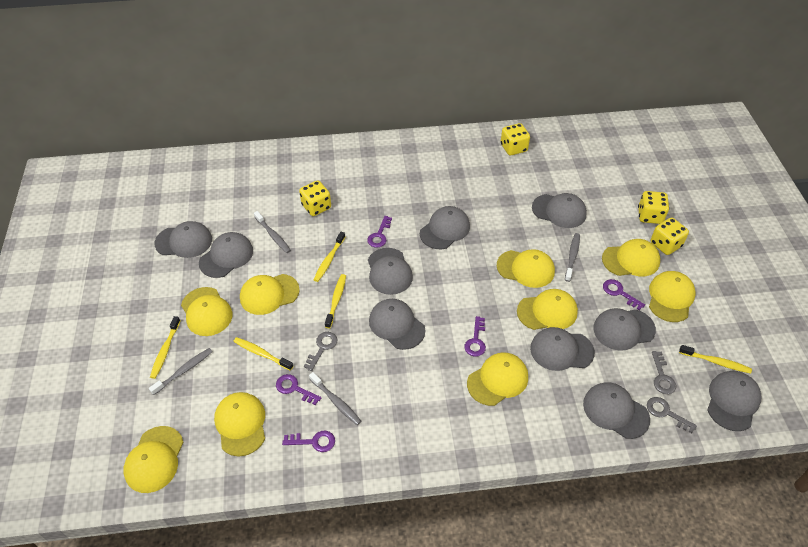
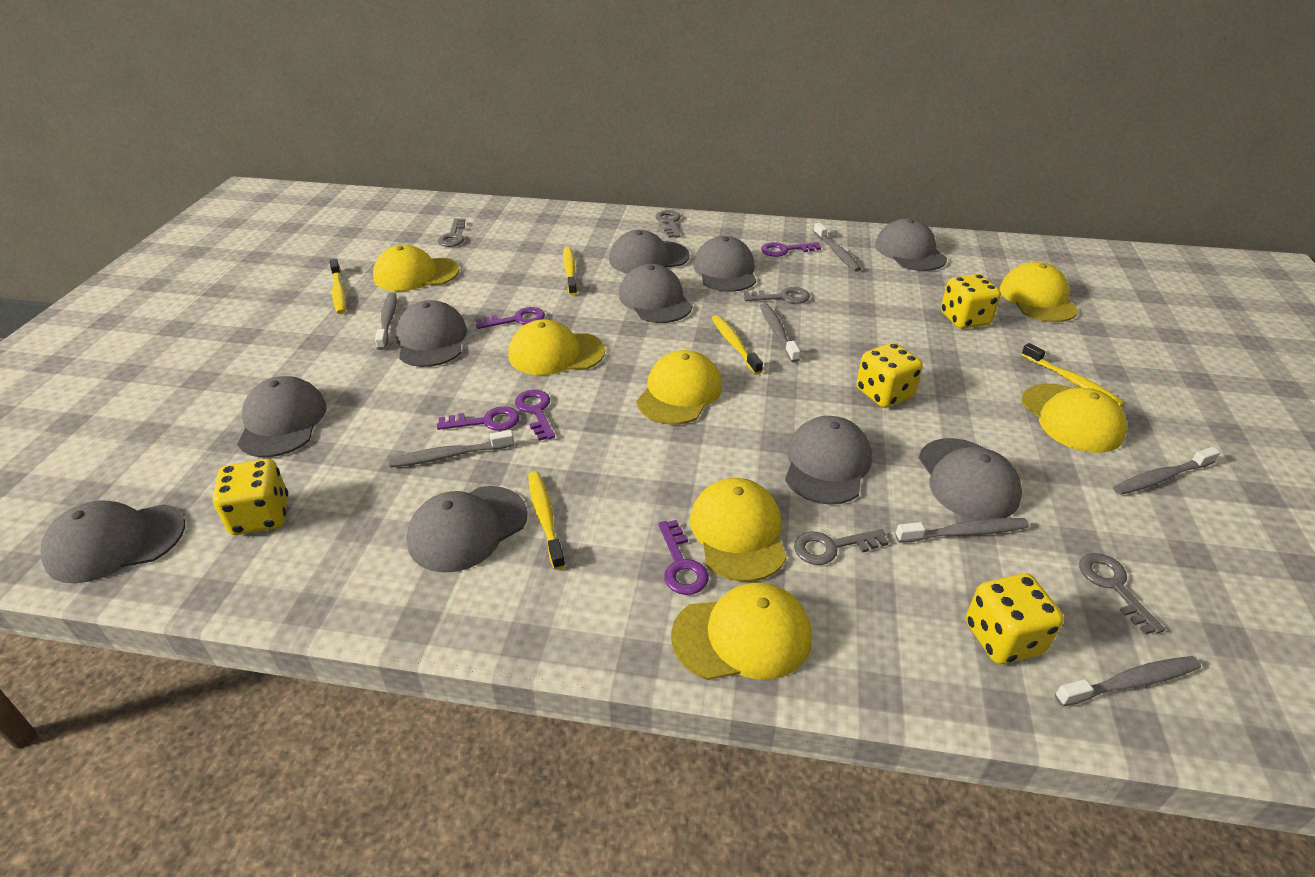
grey key: [304,332,338,371] [647,397,697,433] [652,351,676,394] = 3 -> [437,218,465,247] [655,210,681,238] [744,287,810,304] [794,529,889,565] [1079,553,1165,635] = 5
grey toothbrush: [149,348,213,395] [254,211,291,253] [309,372,361,425] [565,233,580,282] = 4 -> [375,292,397,350] [389,430,514,468] [760,303,800,363] [813,223,861,272] [895,518,1029,543] [1055,656,1201,707] [1113,447,1220,495] = 7
yellow cap: [123,426,183,493] [181,287,232,336] [214,392,265,457] [240,274,300,315] [467,352,528,406] [497,249,555,288] [517,289,578,330] [602,239,660,276] [649,271,695,322] = 9 -> [373,245,459,291] [508,319,605,375] [636,350,722,424] [671,583,812,680] [690,478,786,582] [1000,262,1078,322] [1022,383,1127,453] = 7

